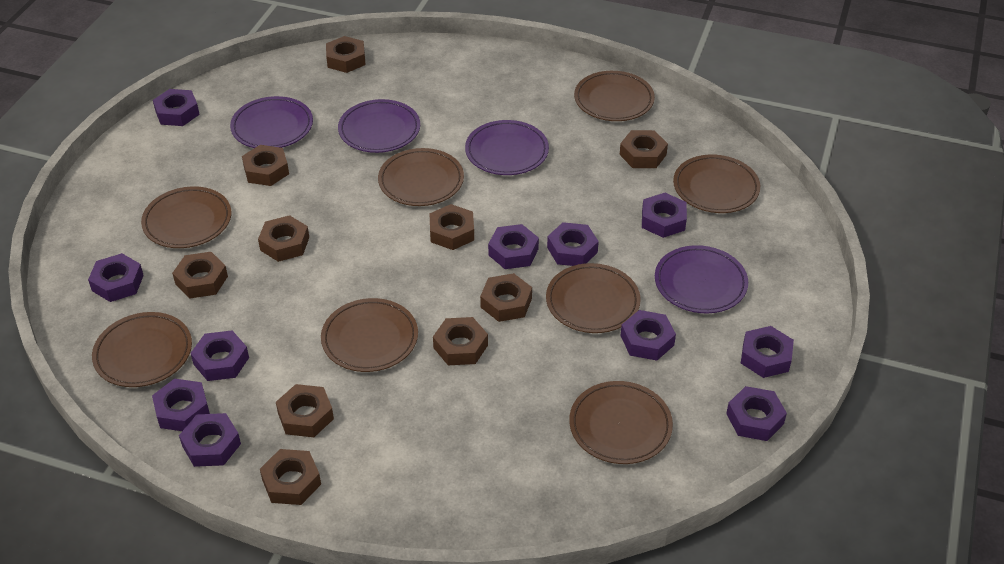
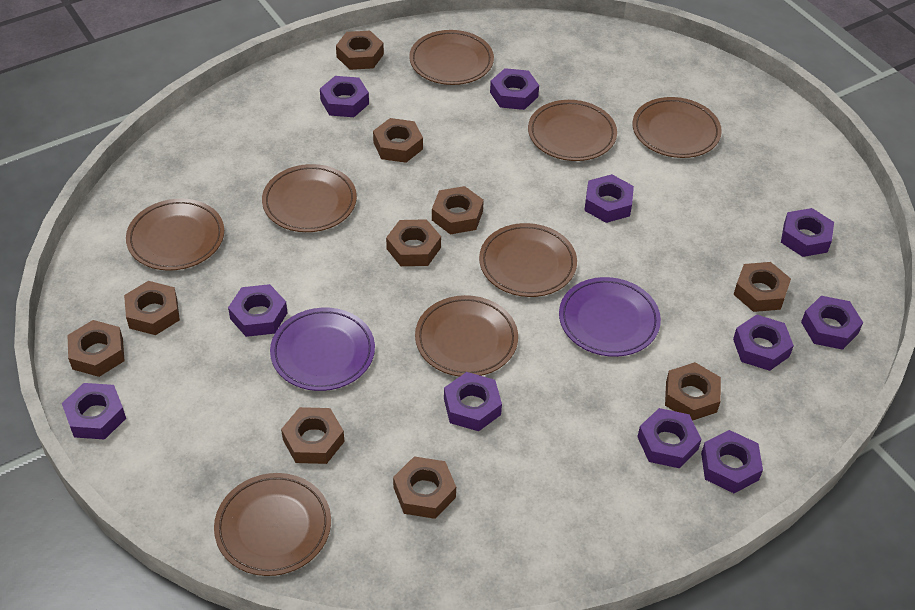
purple plate: [230,96,313,148] [338,99,420,153] [465,120,549,175] [655,245,748,313] = 4 -> [270,308,375,391] [559,277,661,357] = 2

